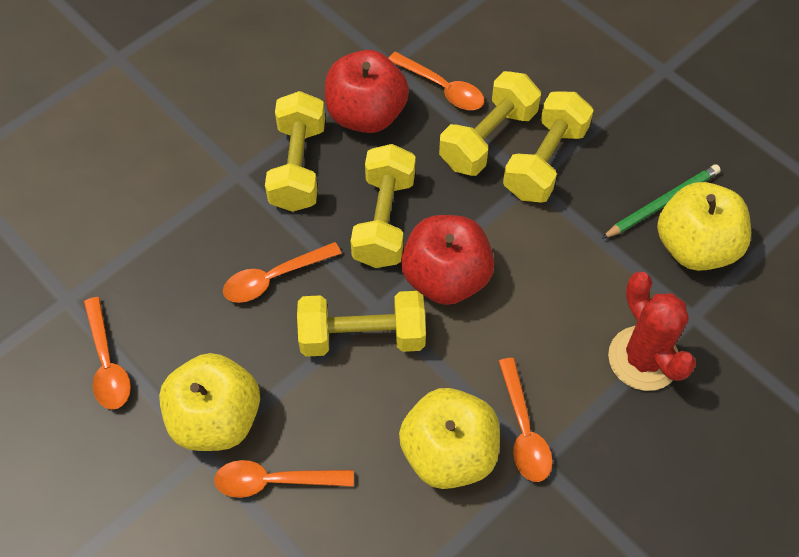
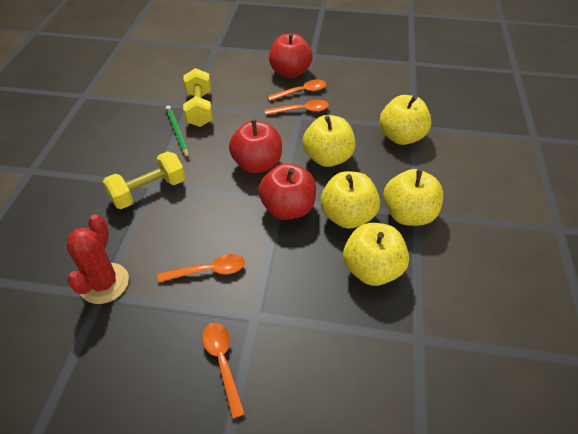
orange spoon: [84,297,131,409] [214,460,354,498] [223,242,342,303] [389,52,484,110] [498,358,553,482] = 5 -> [157,254,245,283] [202,323,245,419] [265,100,329,115] [267,80,326,101] = 4
red apple: [325,50,409,133] [401,215,494,305] = 2 -> [229,119,282,173] [258,163,316,220] [269,33,313,78] = 3
yellow apple: [159,353,260,451] [399,388,500,489] [657,182,751,271] = 3 -> [302,115,355,167] [320,171,380,229] [343,223,409,286] [380,95,432,145] [383,169,444,226] = 5
yellow dumbbell: [265,91,325,212] [297,291,426,357] [350,144,416,268] [439,71,541,176] [503,91,594,203] = 5 -> [103,151,185,209] [183,68,213,127] = 2

